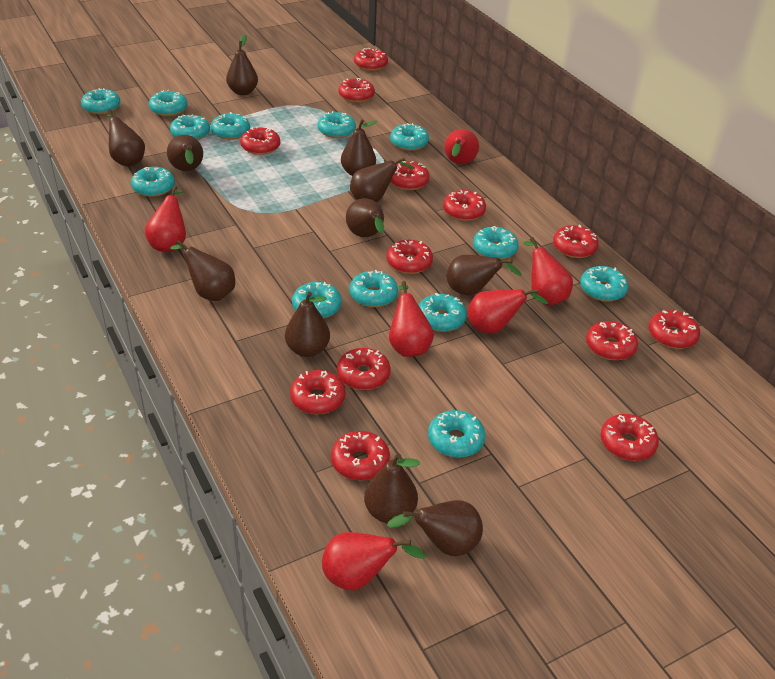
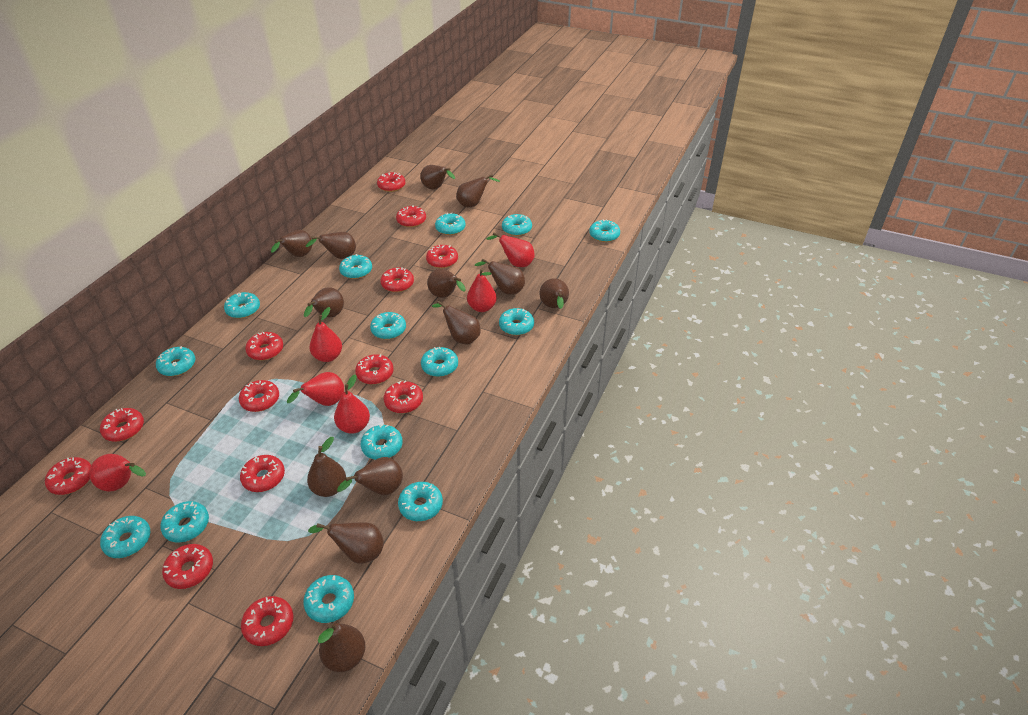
brown pear: [106,109,145,166] [167,135,203,171] [170,240,235,301] [226,35,258,95] [285,292,330,357] [341,120,378,176] [346,198,384,237] [350,157,414,202] [364,453,420,523] [387,500,483,556] [447,255,521,295] = 11 -> [271,229,312,257] [304,288,344,317] [306,232,356,259] [307,437,346,497] [308,522,384,564] [318,623,365,672] [337,457,403,495] [420,165,455,189] [427,269,466,298] [432,301,481,344] [456,174,500,207] [475,258,525,295] [539,278,569,309] = 13
turquoise donut: [81,88,121,114] [131,167,175,197] [149,90,188,116] [170,114,210,140] [211,112,250,140] [292,282,342,319] [318,111,356,138] [349,270,398,307] [390,123,429,151] [418,293,467,332] [428,410,485,458] [473,226,519,260] [580,266,629,301] = 13 -> [100,516,150,558] [156,346,195,376] [160,501,209,543] [224,292,260,318] [303,575,354,623] [339,254,372,279] [361,424,403,460] [370,312,406,339] [398,482,443,521] [421,347,458,377] [435,212,466,235] [499,308,534,335] [502,214,532,236] [589,219,620,242] = 14

